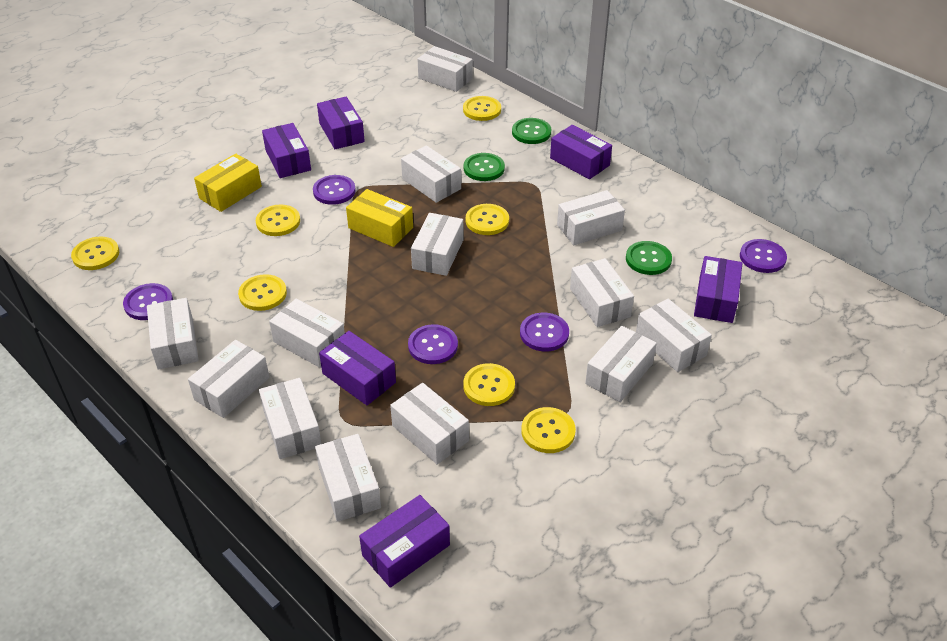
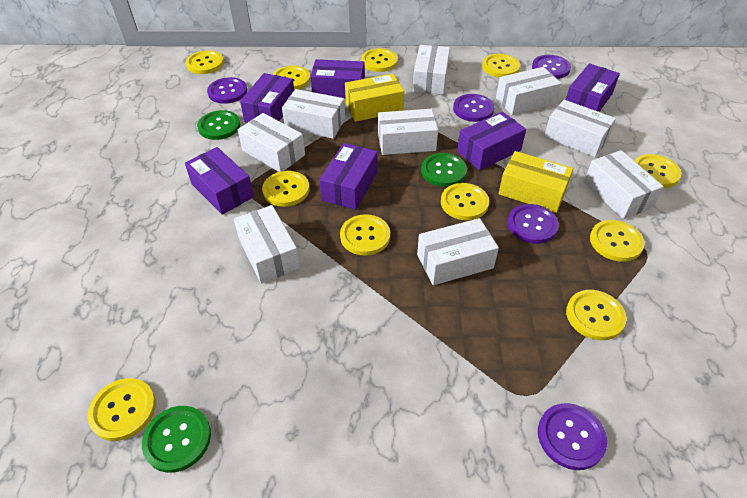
white box: [147,298,198,369] [188,340,270,418] [259,378,322,459] [269,299,345,368] [315,434,381,522] [390,383,469,465] [401,145,461,203] [411,213,464,276] [418,46,473,92] [557,190,625,245] [570,258,634,327] [585,326,657,402] [636,299,712,372] = 13 -> [234,205,300,283] [238,113,305,172] [282,89,345,139] [378,109,438,155] [413,45,450,94] [417,218,499,285] [496,67,561,115] [544,100,616,157] [584,150,664,219] = 9
yellow button: [71,236,119,270] [238,274,287,311] [256,205,300,236] [463,96,501,121] [463,363,515,406] [466,204,509,235] [521,407,576,453] = 7 -> [87,378,156,441] [186,50,224,74] [262,171,310,207] [273,66,310,90] [340,214,390,256] [361,48,398,72] [441,183,489,220] [482,54,520,78] [566,290,627,340] [590,220,645,262] [634,154,682,188] = 11

